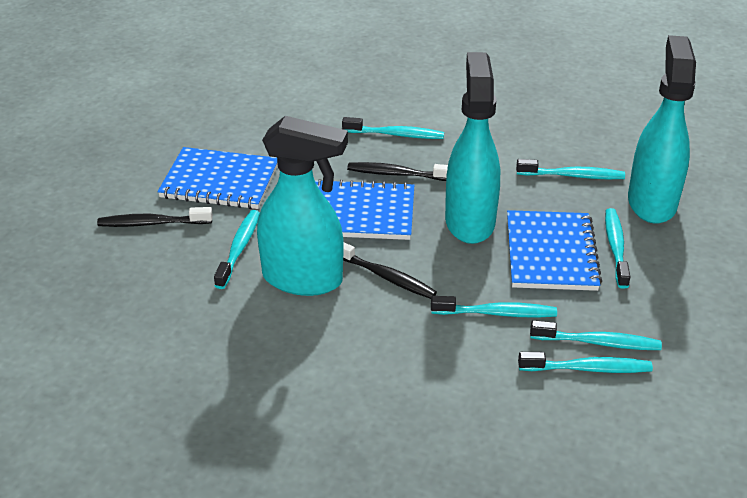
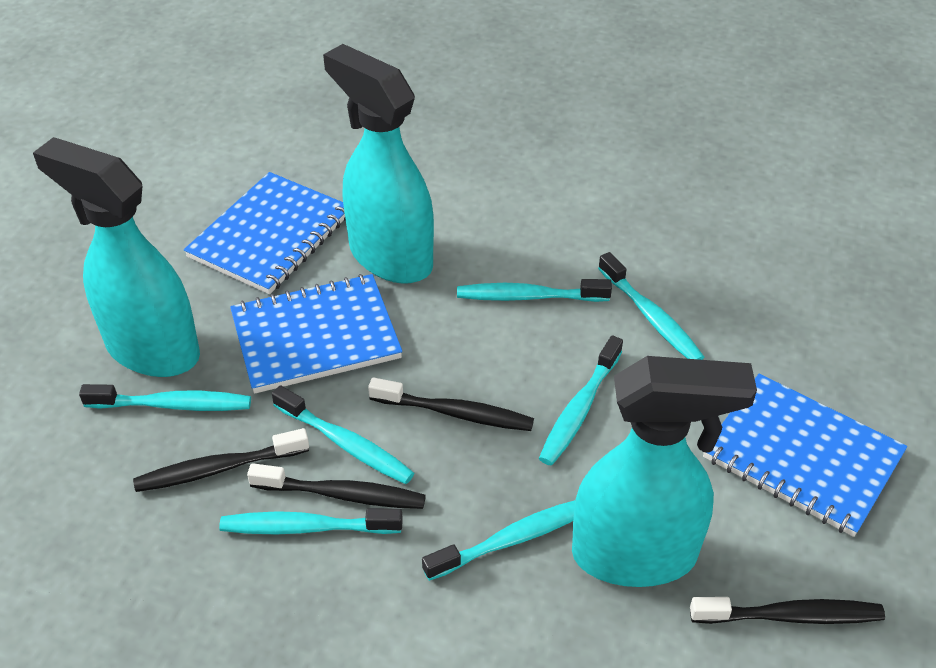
black toothbrush: [97,207,213,227] [343,242,437,299] [347,162,448,181] = 3 -> [133,428,309,492] [247,463,426,509] [368,377,534,431] [690,597,885,624] = 4

